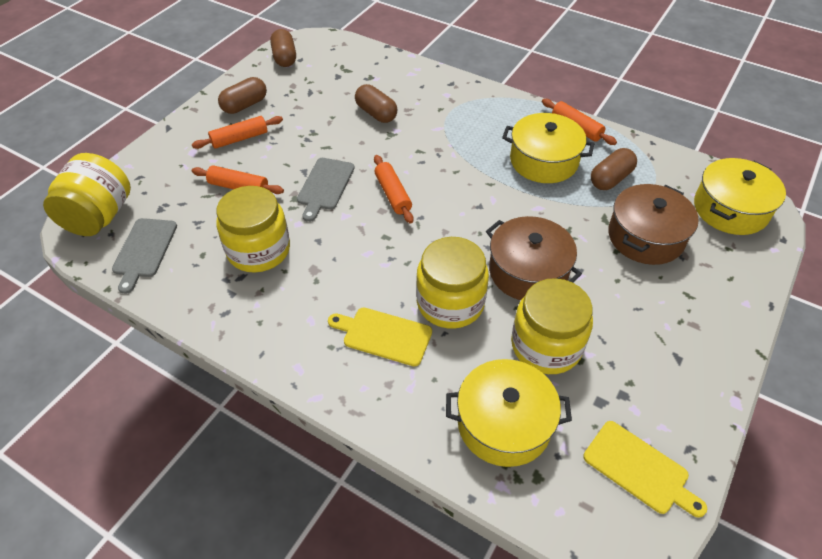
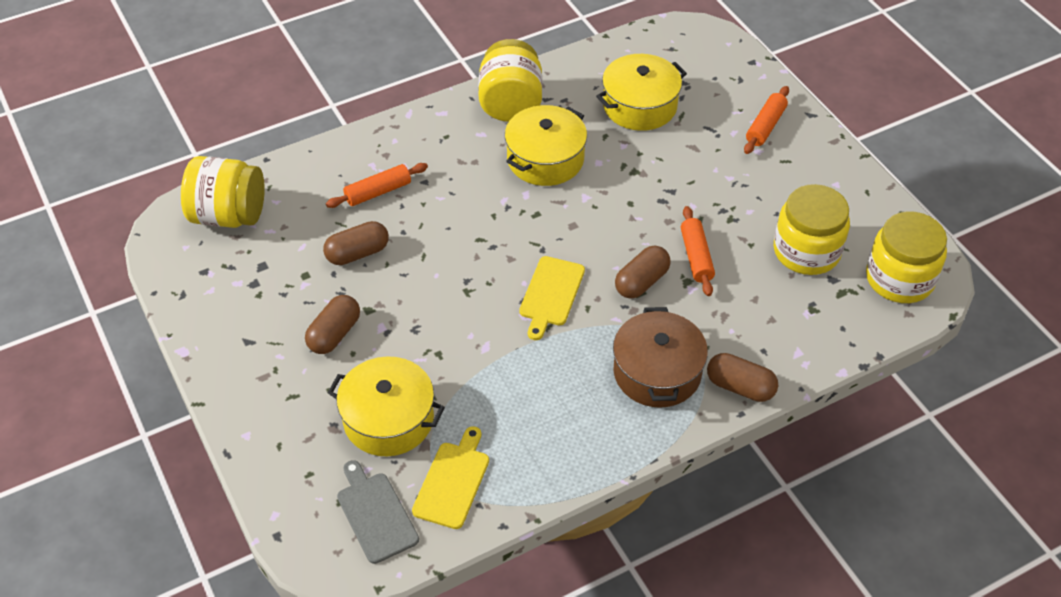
brown pot: [486,216,582,300] [608,184,699,265] = 2 -> [613,307,708,408] = 1
grey cutting board: [112,218,177,294] [297,158,355,222] = 2 -> [337,460,419,564] = 1
orange rolling pin: [192,116,283,149] [192,165,284,194] [374,155,413,224] [542,99,617,145] = 4 -> [326,163,428,208] [681,206,715,296] [744,86,789,154] = 3

